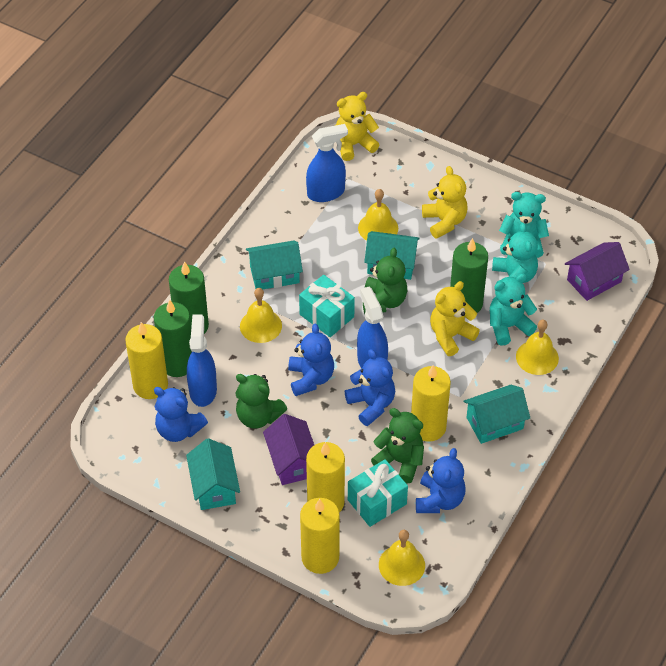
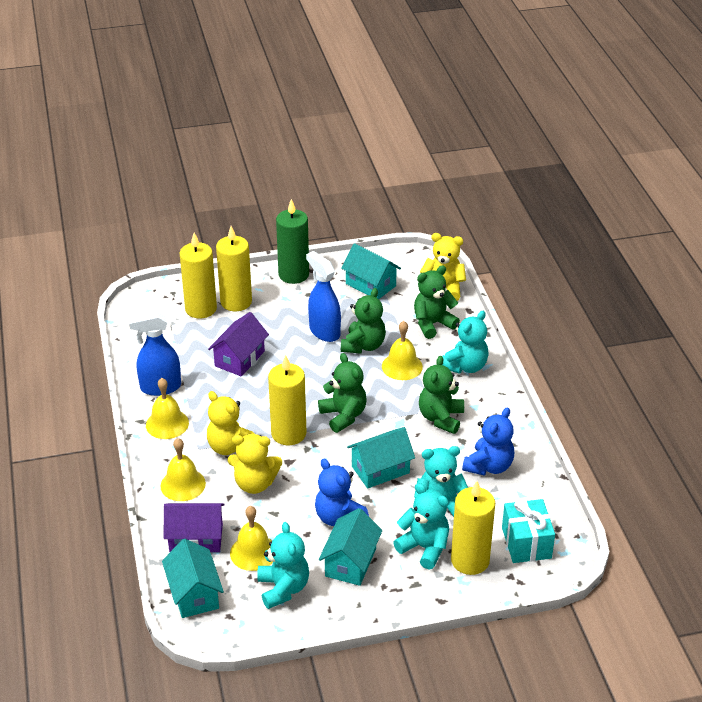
blue spray bottle: [187,315,217,407] [306,124,348,202] [357,287,388,369] = 3 -> [129,312,181,396] [306,251,341,342] = 2
blue teddy bear: [154,387,208,442] [288,323,334,396] [345,349,395,426] [416,448,466,513] = 4 -> [315,458,369,526] [462,407,514,476] = 2
green candle: [154,300,192,377] [169,261,209,334] [450,238,488,313] = 3 -> [276,199,309,284] = 1
green teddy bear: [235,374,287,429] [363,248,407,314] [371,408,424,483] = 3 -> [318,353,367,433] [341,288,386,354] [414,265,460,339] [419,356,464,434] = 4
turquoise gift: [299,275,355,337] [348,459,408,527] = 2 -> [502,499,555,563] = 1
turquoise teddy bear: [490,274,537,346] [492,223,538,284] [499,192,549,258] = 3 -> [257,522,309,609] [393,483,449,569] [414,446,468,517] [442,311,489,374] = 4

